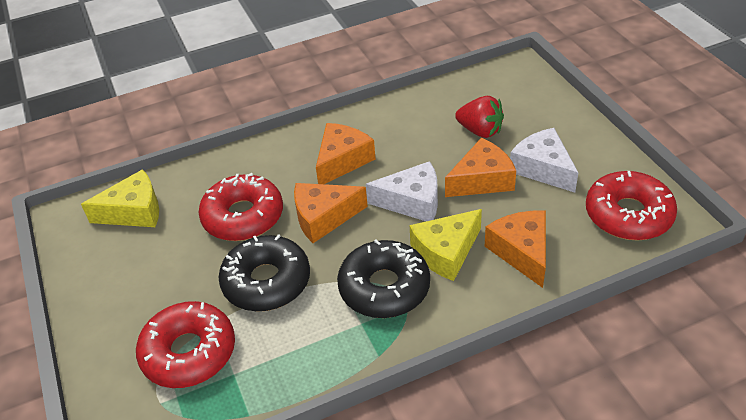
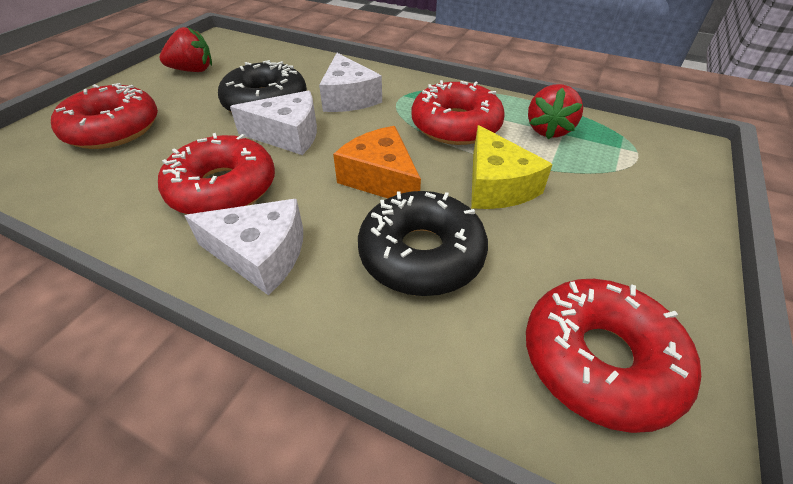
orange cheese: [294,183,368,243] [316,123,376,184] [445,138,516,197] [485,211,546,288] = 4 -> [333,126,421,198] = 1
red donut: [136,301,235,388] [199,173,283,241] [586,171,677,241] = 3 -> [51,83,158,149] [158,133,275,214] [411,80,505,145] [526,279,701,433] = 4
red strawberry: [455,96,504,138] = 1 -> [159,27,212,72] [528,84,583,139] = 2
white cheese: [366,161,438,221] [510,128,578,193] = 2 -> [184,199,303,296] [230,90,317,155] [319,53,382,112] = 3
yellow cheese: [81,169,159,227] [410,209,482,281] = 2 -> [471,125,553,209] = 1

